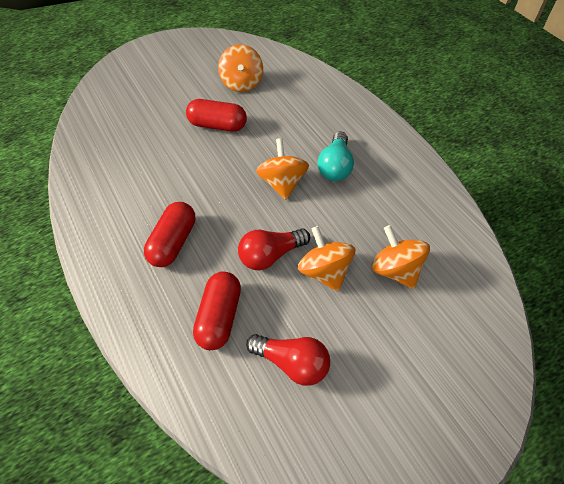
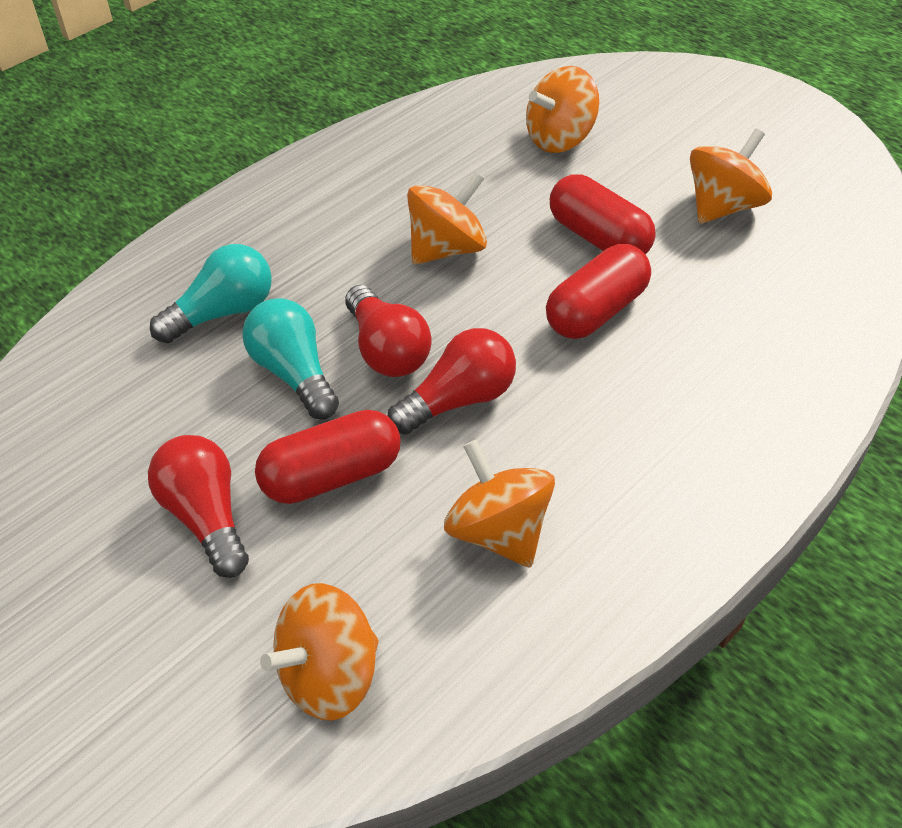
orange spinning top: [218,44,263,92] [256,138,309,200] [298,226,355,292] [371,225,430,289] = 4 -> [260,583,379,721] [407,172,487,265] [444,440,555,568] [526,66,599,153] [690,129,772,224] = 5
red light bulb: [238,228,310,270] [246,334,330,386] = 2 -> [148,435,249,578] [345,285,432,377] [388,328,516,435] = 3
turquoise light bulb: [318,131,354,181] = 1 -> [150,244,272,343] [242,298,339,419] = 2

